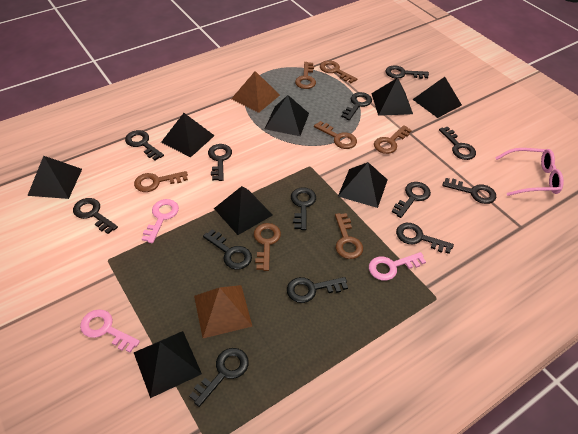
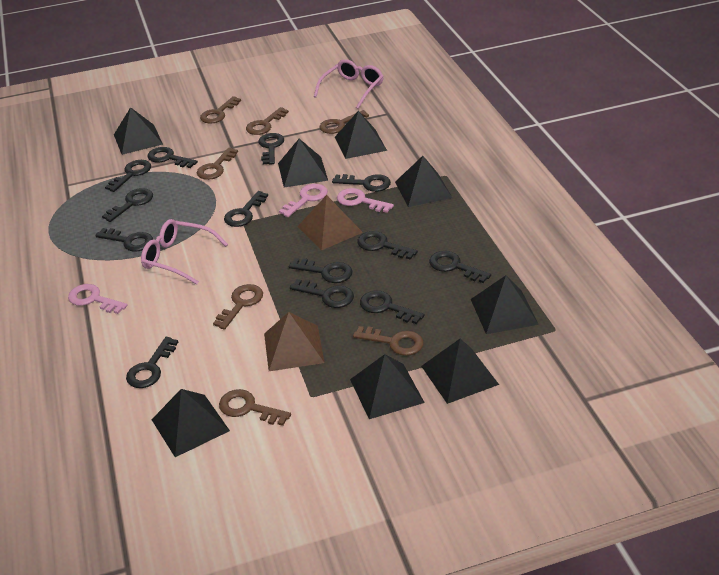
pink glasses: [495,148,564,196] = 1 -> [141,219,228,285] [314,59,384,109] = 2

